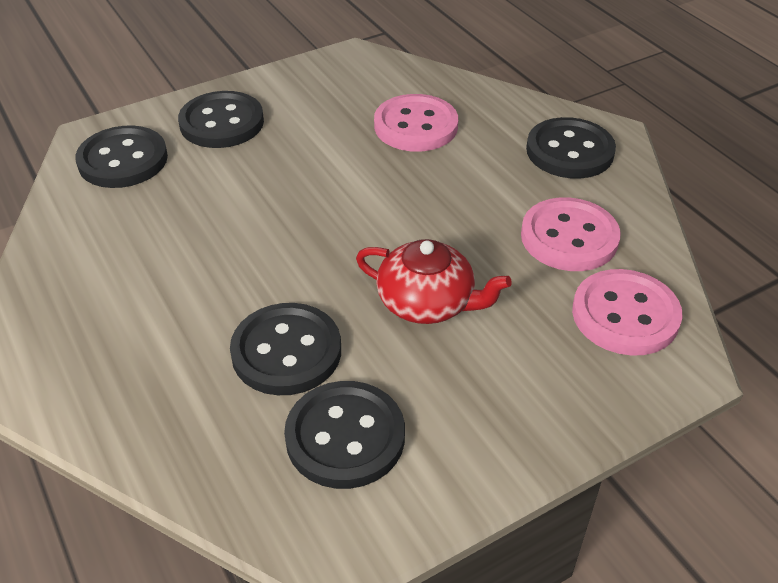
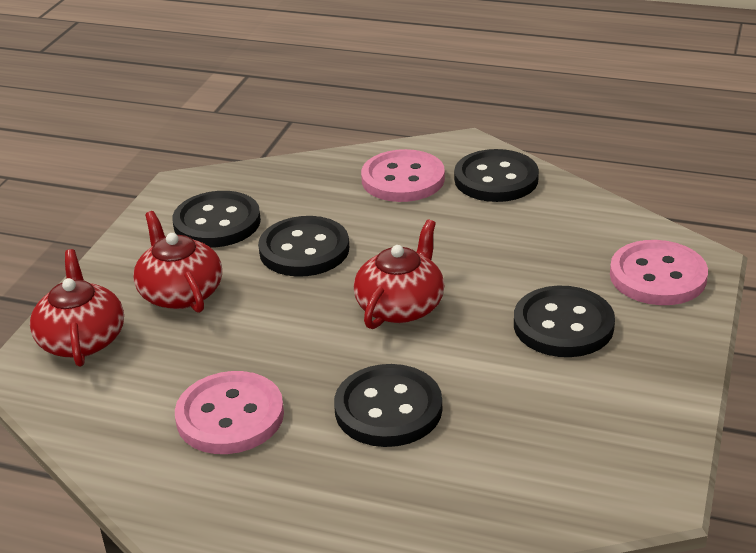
red teapot: [356,239,512,324] = 1 -> [30,249,124,367] [133,211,222,313] [354,220,445,329] = 3

